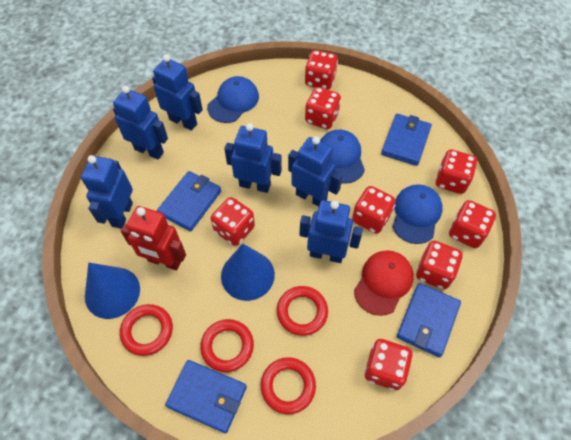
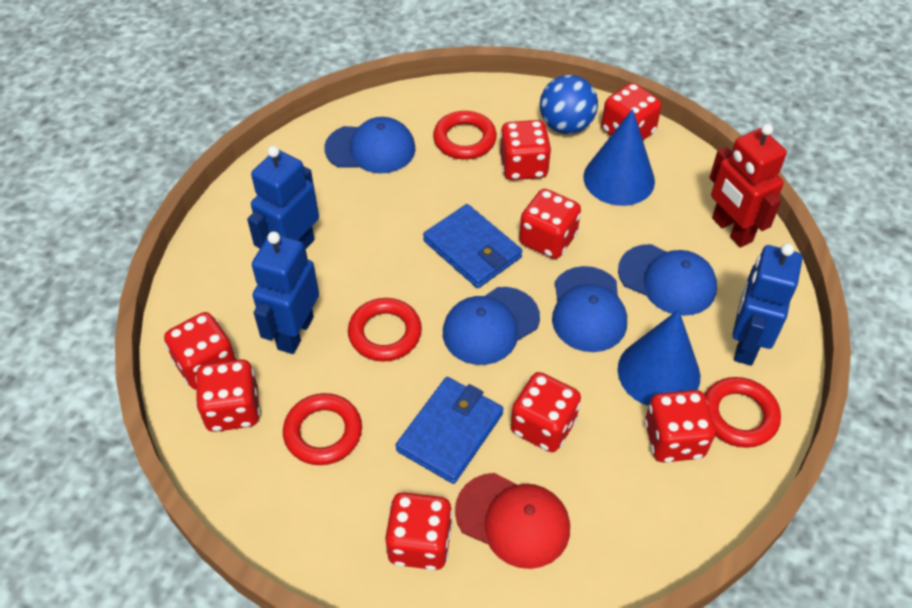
blue ball: none = 0 -> [540,75,598,134] = 1
blue cap: [207,76,259,123] [320,130,365,184] [393,184,443,244] = 3 -> [324,117,416,173] [443,287,540,365] [552,266,627,352] [618,244,717,316] = 4
blue robot: [81,155,133,229] [113,86,168,160] [152,54,203,131] [224,123,282,193] [288,136,343,207] [299,200,363,263] = 6 -> [247,146,319,249] [252,231,319,354] [733,243,803,366] = 3
blue wallet: [157,171,221,231] [165,360,247,433] [381,114,432,166] [397,283,461,357] = 4 -> [396,377,504,484] [423,204,522,288] = 2

